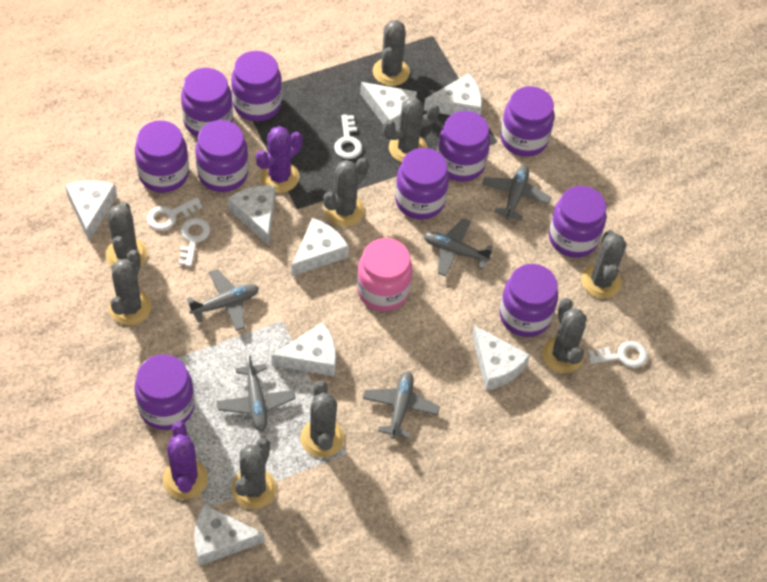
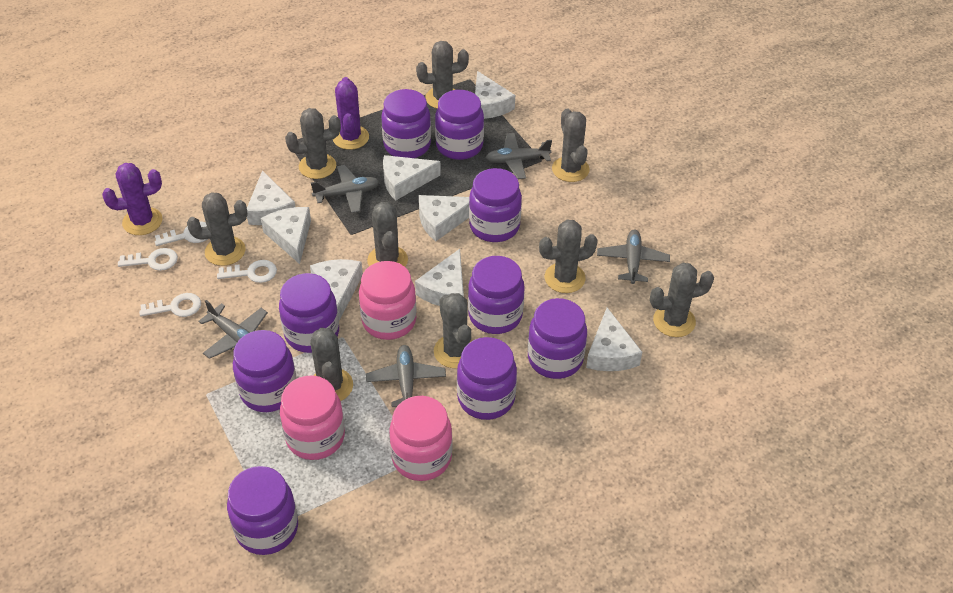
pink jar: [357,238,412,311] = 1 -> [280,376,345,460] [359,261,417,340] [389,396,452,481] = 3
purple jar: [134,354,195,430] [135,120,189,193] [181,68,233,137] [195,120,248,192] [231,51,282,121] [395,148,449,220] [437,111,490,182] [500,86,555,157] [500,264,558,337] [549,186,606,258] = 10 -> [227,466,298,555] [233,330,297,412] [279,273,339,353] [381,89,431,158] [435,90,484,160] [457,337,517,420] [468,256,525,334] [469,168,522,242] [528,298,587,379] = 9

